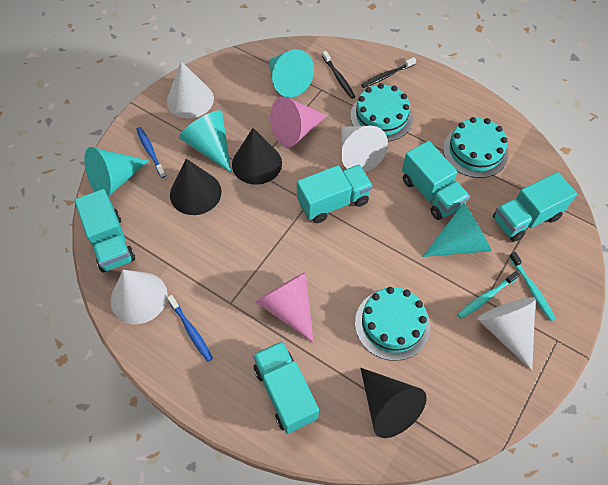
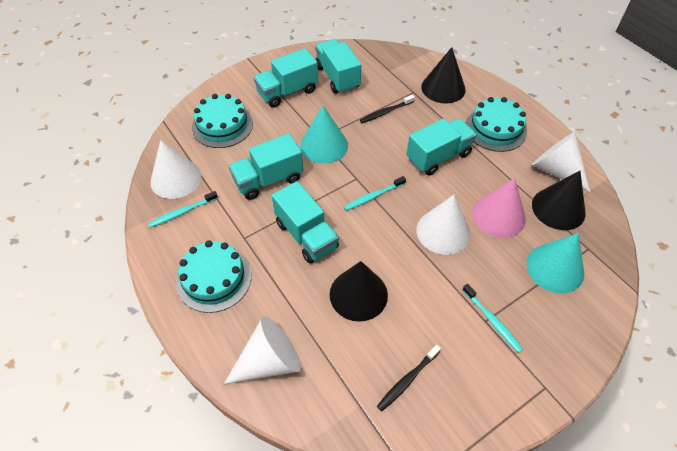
blue toothbrush: [136,127,166,178] [167,295,213,362] = 2 -> none = 0
pink cone: [255,272,314,343] [270,96,327,147] = 2 -> [472,178,526,238] = 1
turquoise cone: [84,147,149,197] [179,110,231,172] [269,49,314,97] [422,203,492,257] = 4 -> [300,106,348,164] [526,233,584,294] = 2
turquoise toothbrush: [457,271,519,319] [509,252,556,321] = 2 -> [148,191,218,228] [343,176,406,211] [463,284,523,353] = 3

